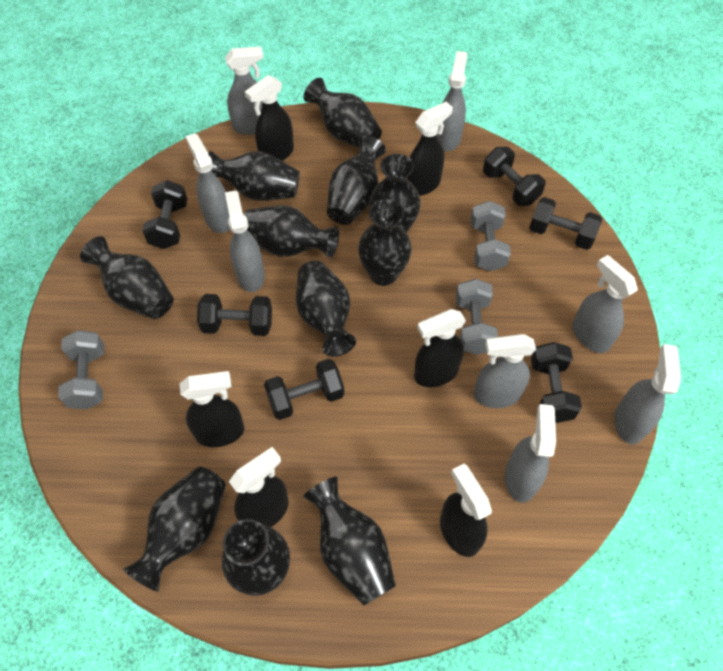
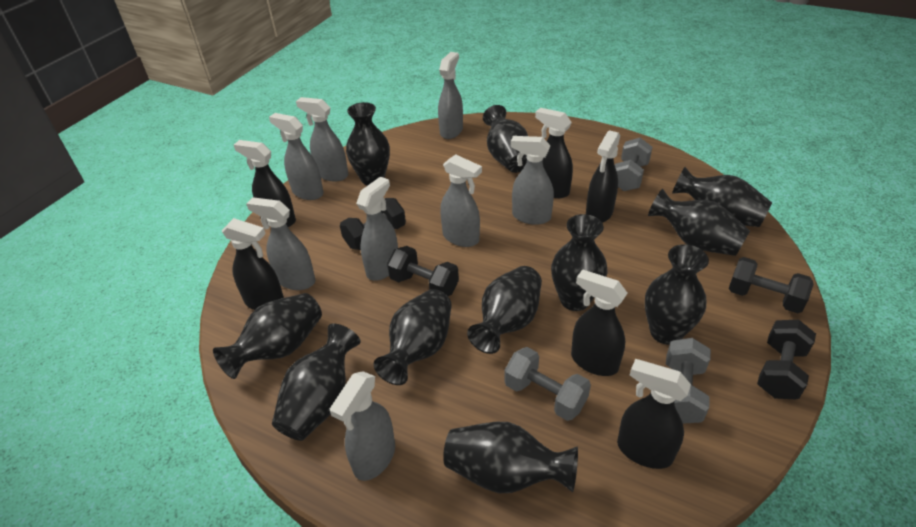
black dumbbell: [142,180,187,249] [197,294,272,336] [264,359,344,420] [483,147,546,206] [529,197,602,250] [531,342,582,423] = 6 -> [340,198,406,250] [387,246,459,296] [729,257,814,313] [757,320,816,399] = 4

